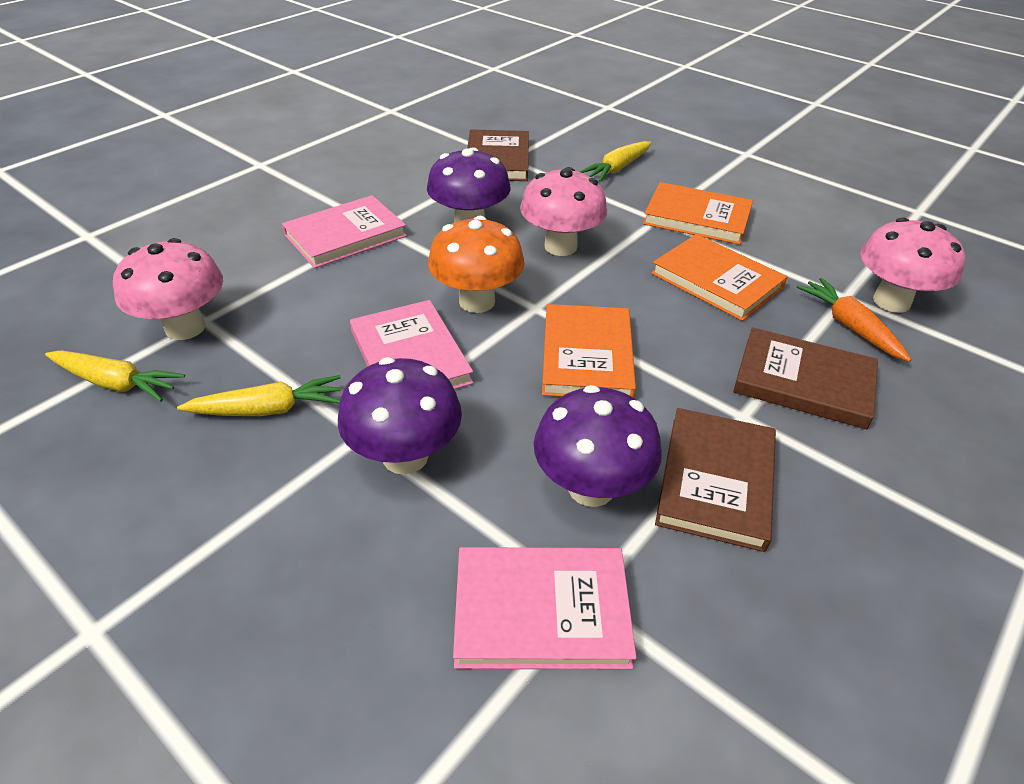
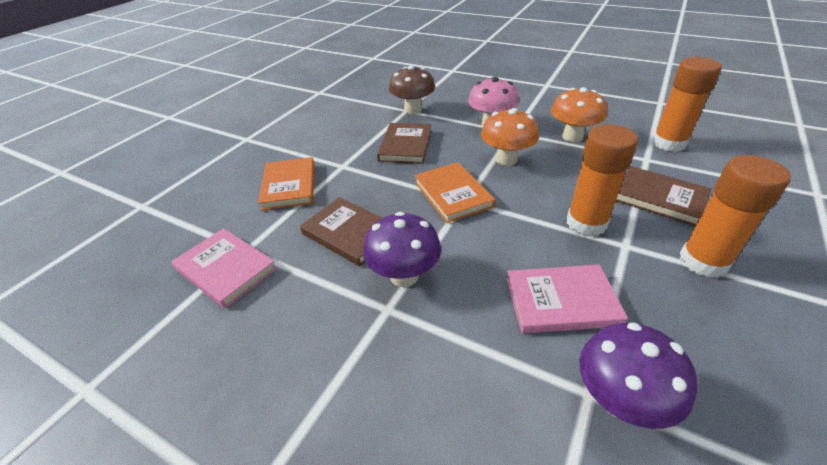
brown mushroom: none = 0 -> [389,65,435,114] = 1
orange book: [542,304,636,398] [643,182,753,245] [651,234,787,321] = 3 -> [258,157,315,211] [414,162,495,223] = 2
orange carrot: [797,278,912,362] = 1 -> none = 0
orange glue stick: none = 0 -> [567,124,638,237] [652,57,722,152] [680,155,791,278] = 3
orange mushroom: [428,216,525,313] = 1 -> [481,108,539,166] [551,87,607,142] = 2
pink book: [282,195,407,268] [350,300,473,389] [453,547,637,669] = 3 -> [171,228,277,309] [506,264,628,334] = 2
pink mushroom: [113,238,223,340] [520,167,607,256] [860,218,965,313] = 3 -> [468,77,519,126] = 1
purple mushroom: [338,357,462,475] [427,147,511,223] [534,385,662,507] = 3 -> [363,212,441,287] [579,322,697,429] = 2
yellow carrot: [45,351,185,402] [177,375,341,416] [579,141,651,182] = 3 -> none = 0

